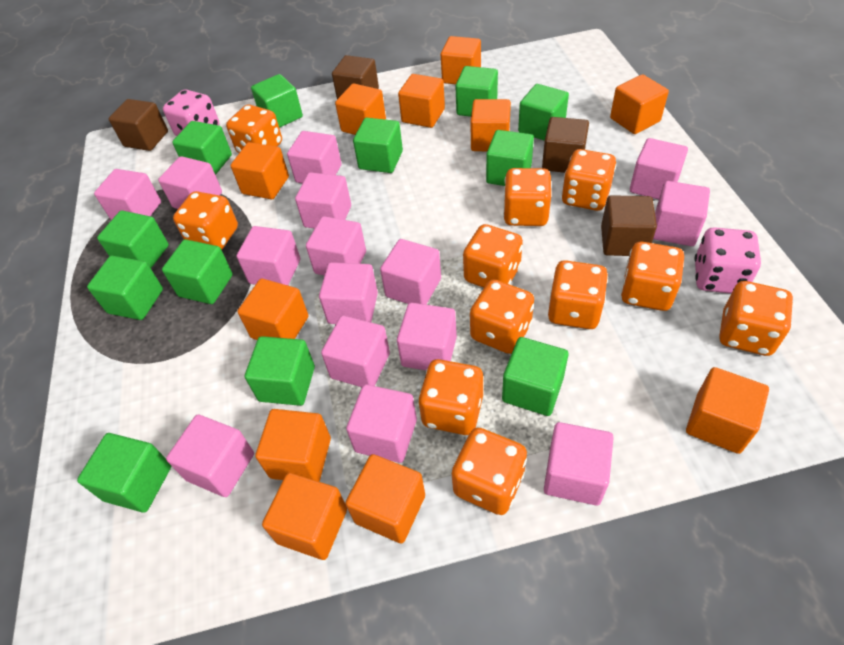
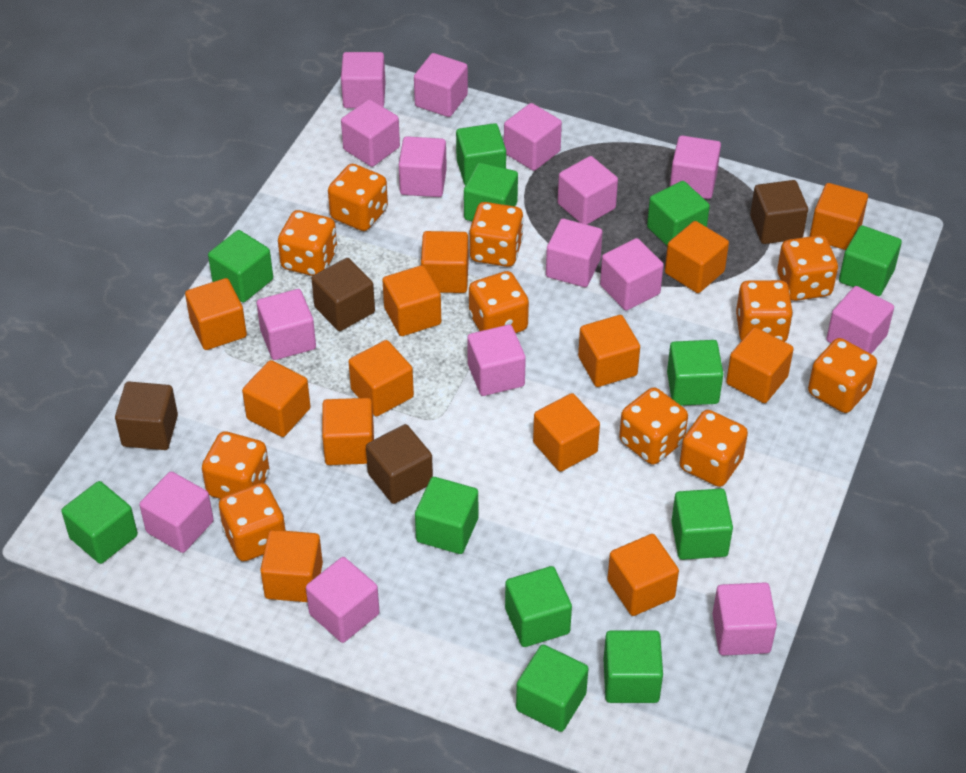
orange cube: [231,142,289,199] [238,279,308,340] [255,409,331,482] [262,473,347,560] [335,83,386,135] [345,454,425,543] [398,74,445,128] [441,36,481,84] [470,99,511,151] [610,74,669,134] [686,367,769,454] = 11 -> [185,278,247,350] [242,360,311,437] [260,530,323,602] [322,398,374,465] [349,340,414,416] [382,265,441,336] [421,231,468,293] [533,393,600,472] [578,315,640,387] [607,534,679,616] [665,221,729,293] [726,327,794,403] [810,183,868,250] = 13
pink dice: [163,89,219,136] [694,227,761,293] = 2 -> none = 0

